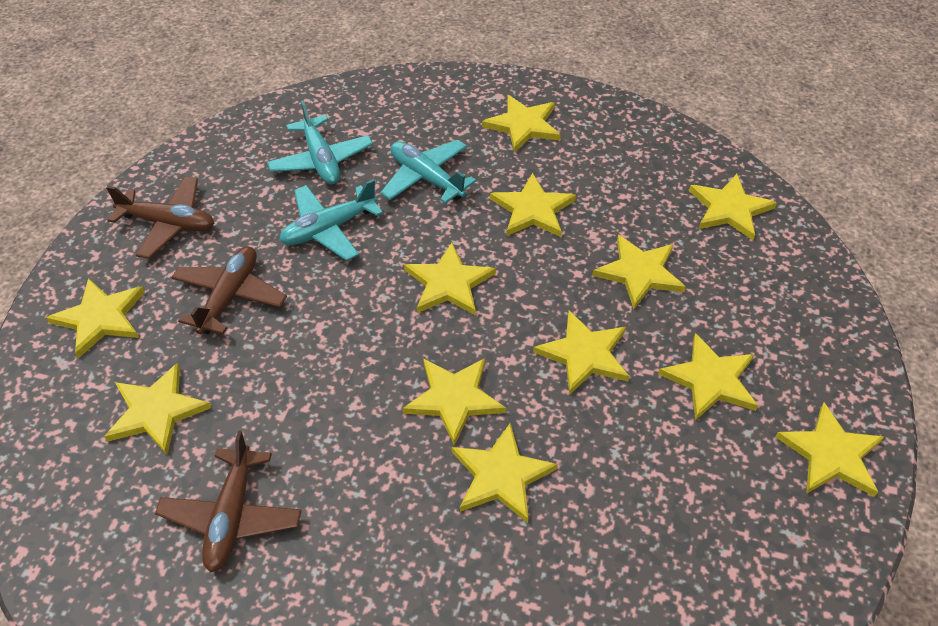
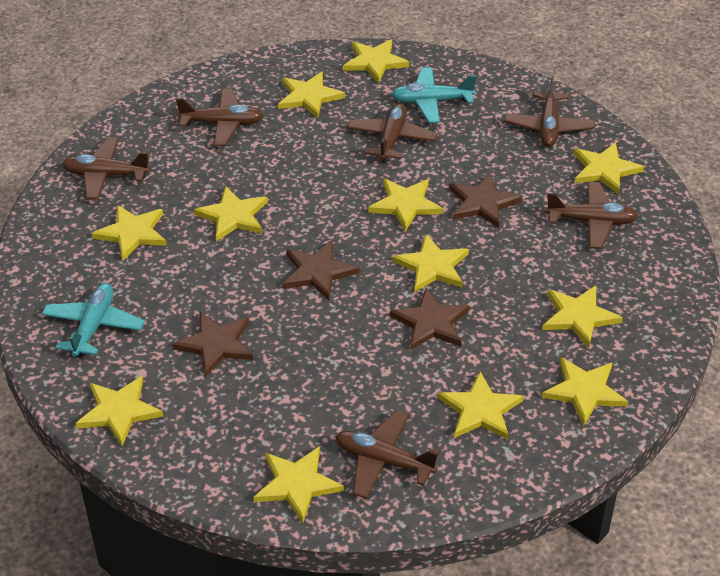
brown plane: [106,176,214,259] [155,430,302,573] [171,246,287,335] = 3 -> [62,137,150,200] [176,88,263,146] [335,410,440,499] [347,103,438,163] [504,76,595,147] [545,182,638,249] = 6
brown star: none = 0 -> [172,312,253,377] [283,241,359,300] [390,288,470,350] [449,174,522,228] = 4
turquoise plane: [267,100,373,184] [279,179,383,261] [380,140,476,204] = 3 -> [42,283,145,358] [391,67,476,123] = 2

